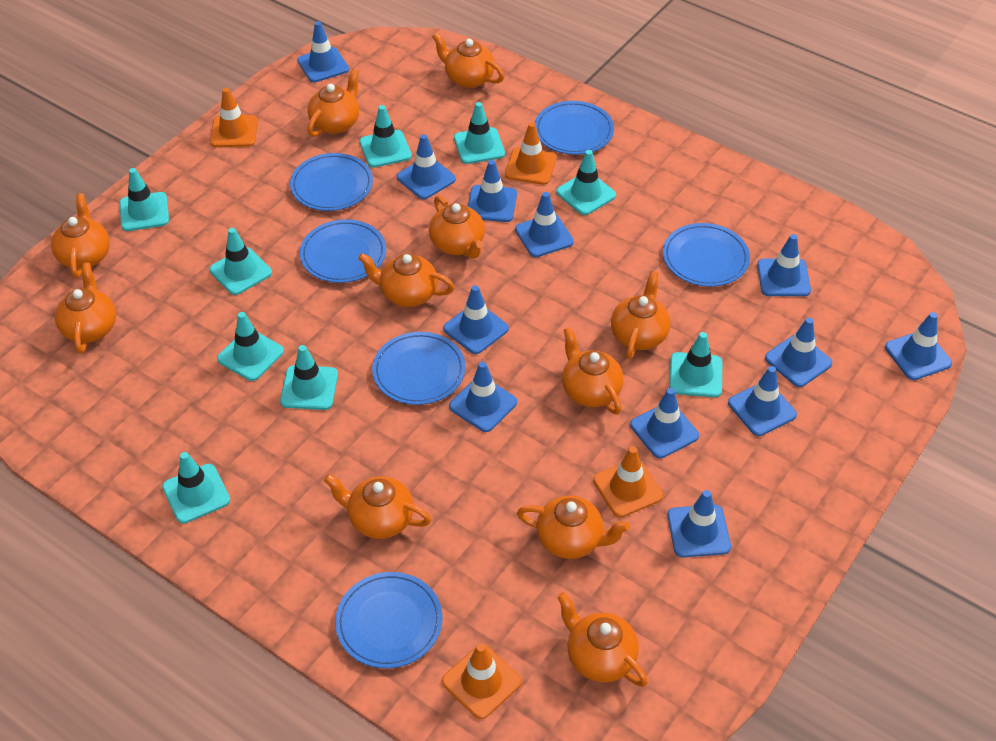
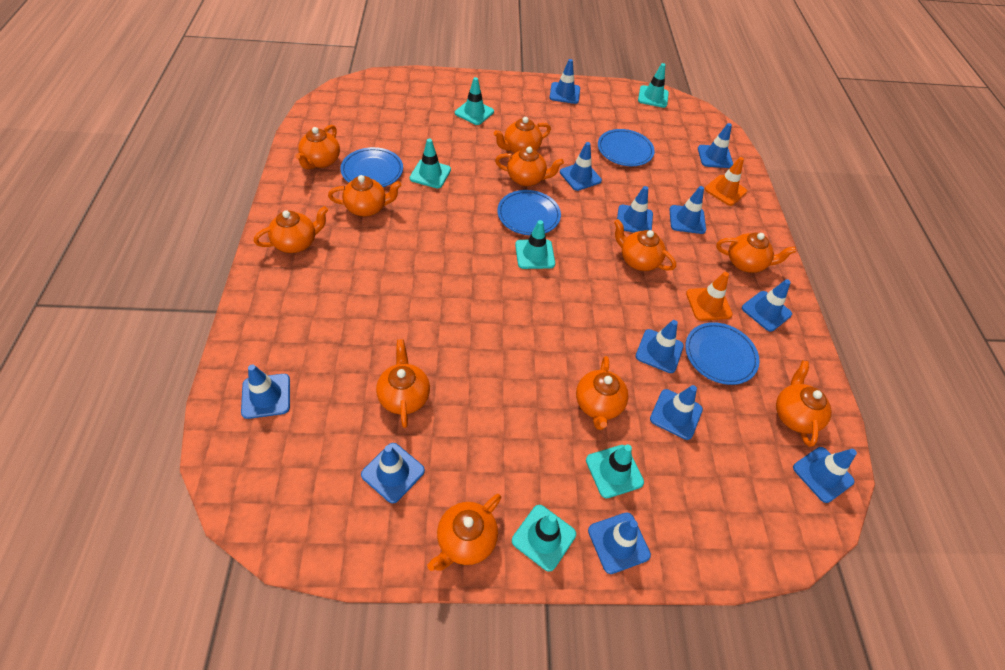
blue plate: [290,153,373,211] [300,219,386,283] [335,572,443,668] [372,332,465,405] [535,101,614,155] [663,223,750,287] = 6 -> [341,147,403,187] [497,190,561,235] [598,129,655,166] [685,322,759,385] = 4
orange traffic cone: [210,88,258,147] [442,643,521,719] [505,122,556,185] [593,446,663,517] = 4 -> [686,272,733,321] [705,157,747,206] = 2
turquoise traffic cone: [119,168,169,231] [162,452,230,524] [209,228,272,295] [217,312,284,381] [280,345,338,410] [360,105,412,168] [454,102,505,164] [556,150,616,215] [669,332,722,397] = 9 -> [410,139,451,188] [455,77,494,125] [512,505,576,572] [515,220,555,269] [586,444,644,498] [638,63,669,108] = 6

